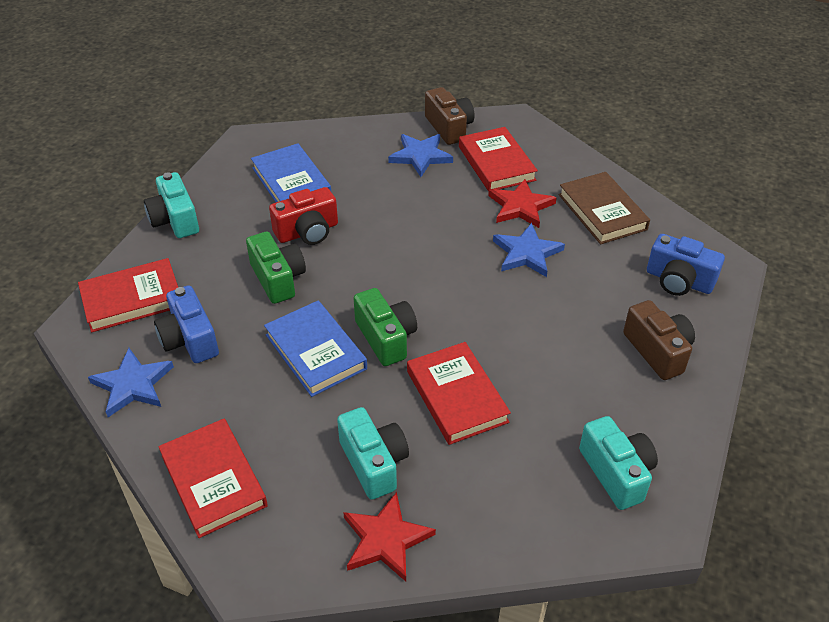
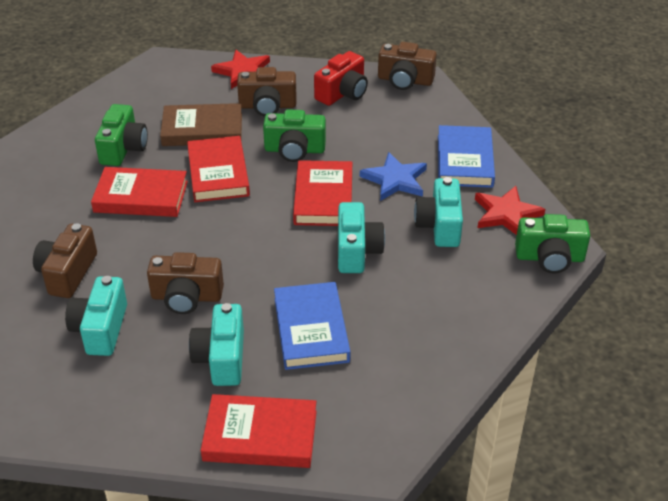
blue camera: [154,285,219,363] [647,234,725,296] = 2 -> none = 0
blue star: [88,348,174,417] [388,134,453,177] [493,223,565,277] = 3 -> [360,152,427,201] = 1
brown camera: [425,87,475,145] [623,300,695,380] = 2 -> [33,223,97,298] [147,252,224,314] [237,67,296,116] [378,42,437,90] = 4
green camera: [246,232,306,304] [354,288,417,366] = 2 -> [95,104,148,166] [263,109,326,162] [515,214,590,274] = 3
turquoise camera: [144,172,199,238] [337,407,409,500] [579,416,658,510] = 3 -> [65,276,127,356] [189,303,244,386] [338,202,385,273] [414,177,463,247] = 4

